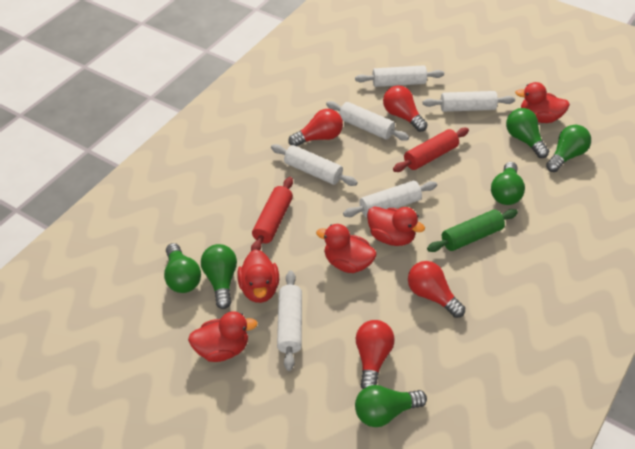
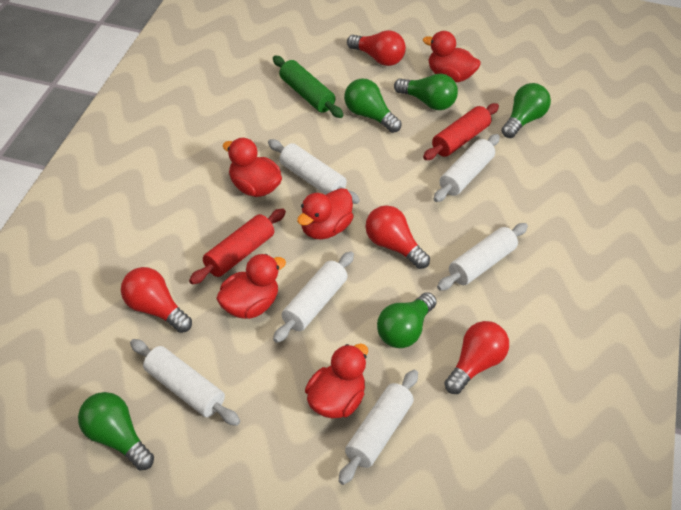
green light bulb: [164,243,201,293] [201,244,237,309] [355,385,427,427] [491,162,525,205] [506,108,549,158] [546,125,591,172] = 6 -> [78,392,154,470] [344,79,402,133] [377,292,437,348] [394,74,458,110] [501,83,551,138] = 5

